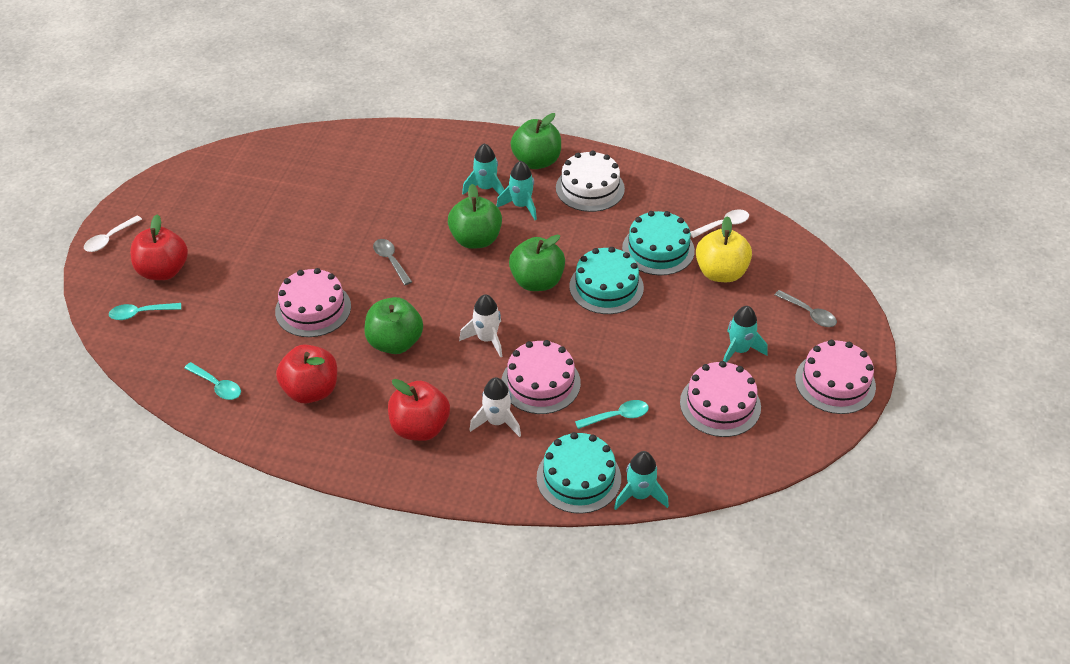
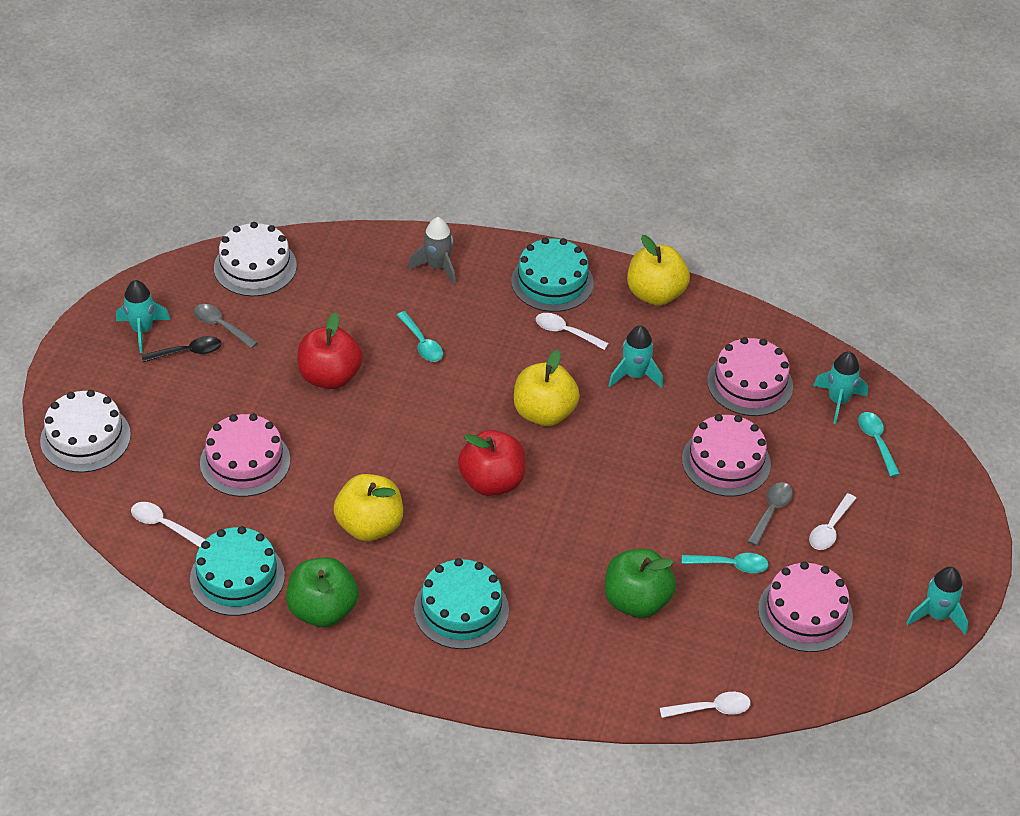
black spoon: none = 0 -> [142,336,222,362] = 1
green apple: [364,297,423,354] [448,184,502,249] [509,235,565,291] [511,113,561,169] = 4 -> [286,557,358,627] [605,549,676,618] = 2
grey rocket: none = 0 -> [408,217,456,285] = 1
red apple: [130,214,188,280] [276,344,337,403] [388,379,450,441] = 3 -> [297,312,363,389] [458,430,526,496] = 2
white cake: [556,150,625,212] = 1 -> [40,390,131,473] [214,222,297,296] = 2
white rocket: [459,294,502,358] [469,377,521,437] = 2 -> none = 0
white spoon: [84,215,142,252] [690,209,749,238] = 2 -> [131,502,206,547] [536,313,609,350] [660,692,751,718] [809,493,856,550] = 4
yellow apple: [696,216,752,282] = 1 -> [333,474,403,541] [514,350,580,426] [627,235,690,306] = 3

